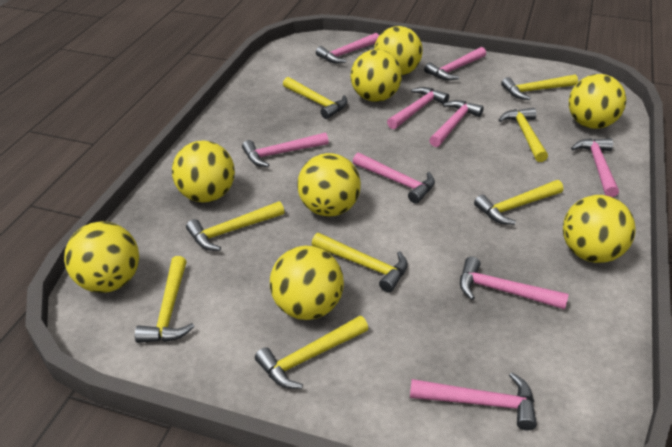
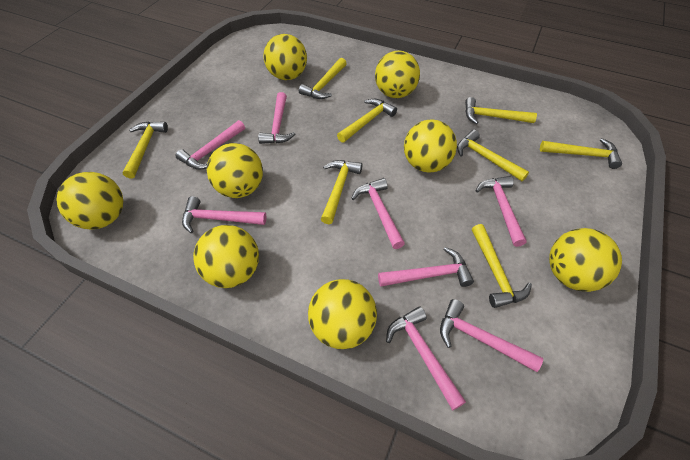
pink hammer: [242,132,329,167] [316,33,379,63] [353,153,435,204] [387,87,449,129] [410,373,537,431] [424,47,486,80] [429,100,484,147] [460,256,569,310] [571,138,619,197] = 9 -> [176,120,245,170] [182,196,266,233] [258,92,295,144] [351,178,405,249] [378,247,474,287] [386,306,466,410] [440,299,543,372] [475,176,527,247] = 8

